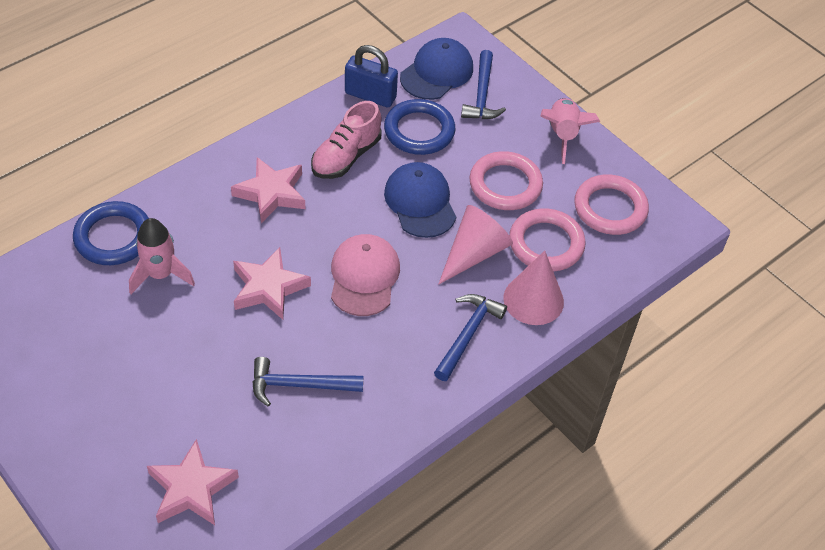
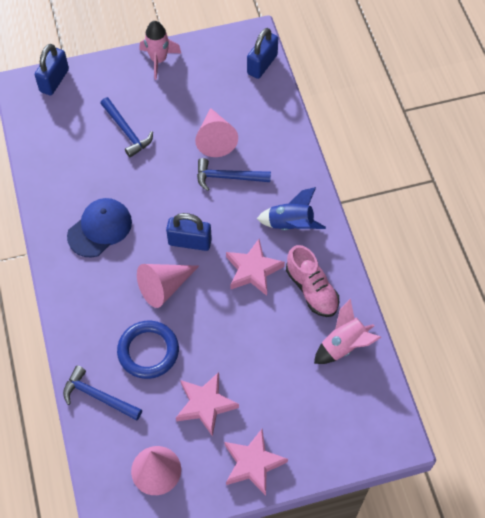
blue cap: [384,162,456,238] [400,38,473,100] = 2 -> [67,198,132,258] = 1
blue padlock: [345,45,398,107] = 1 -> [35,44,69,95] [166,213,212,251] [247,28,278,79] = 3
blue ring: [73,201,149,265] [384,99,455,155] = 2 -> [117,321,179,379] = 1
blue rocket: none = 0 -> [257,187,326,230] = 1
pink cap: [331,234,400,316] = 1 -> none = 0
pink cone: [439,205,513,284] [503,251,564,325] = 2 -> [131,446,181,495] [137,264,199,308] [195,108,238,157] = 3
pink ring: [469,151,543,210] [509,208,586,271] [574,174,649,235] = 3 -> none = 0

